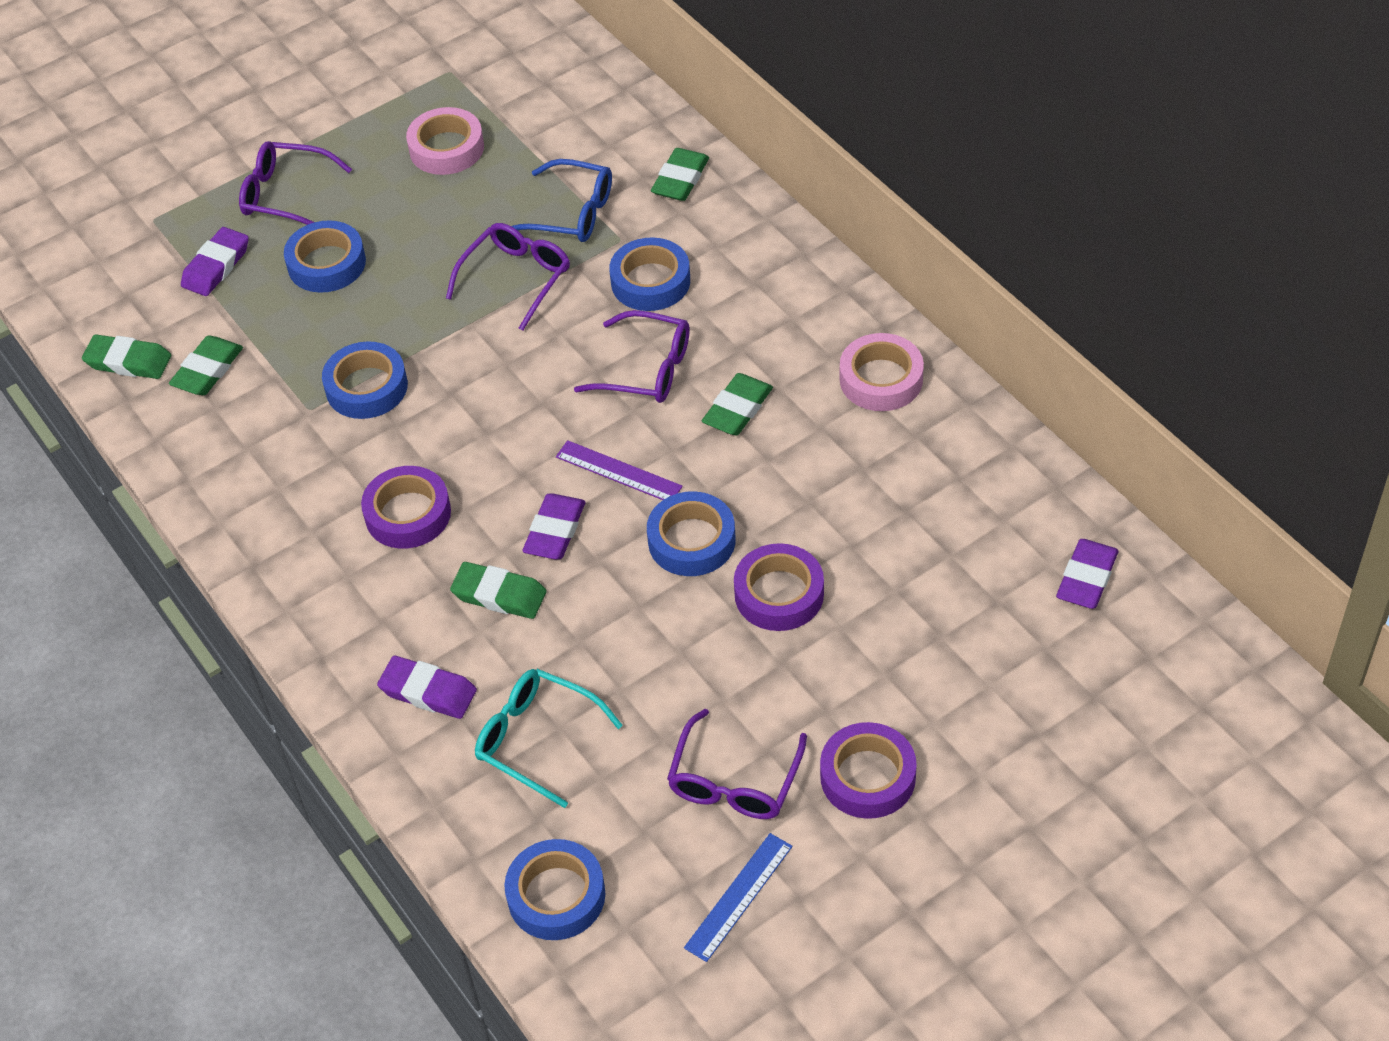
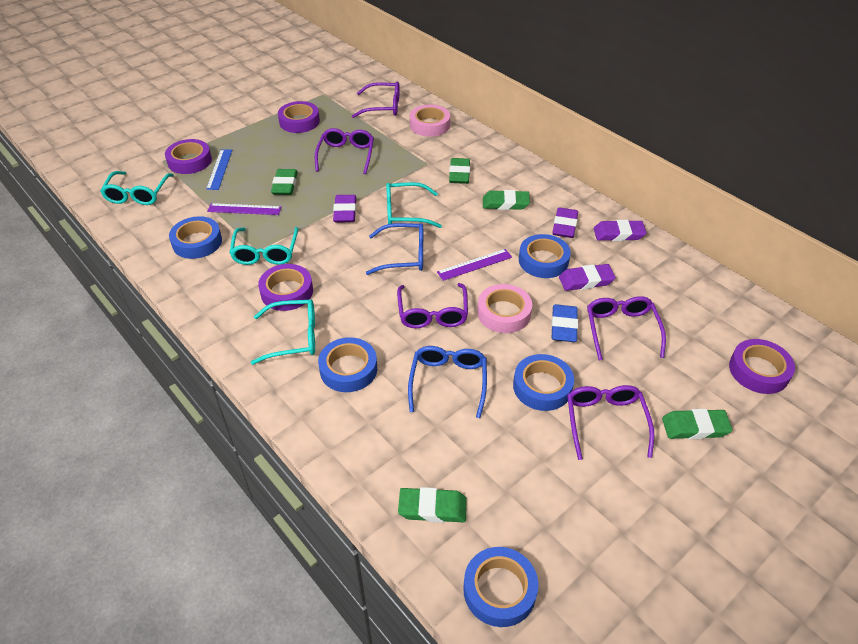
blue eraser: none = 0 -> [551,304,578,342] = 1
blue glasses: [512,159,612,242] = 1 -> [366,223,423,275] [408,346,487,418] = 2
purple glasses: [239,141,352,225] [446,223,570,331] [574,310,690,403] [667,709,807,819] = 4 -> [315,128,374,174] [352,81,400,118] [397,283,468,328] [567,385,654,460] [587,296,666,360] = 5
purple ruler: [556,440,683,500] = 1 -> [207,203,281,215] [437,249,512,281] = 2
purple tape: [361,466,451,549] [734,543,824,631] [820,722,917,819] = 3 -> [165,139,212,174] [258,264,313,311] [278,101,320,133] [729,339,795,394] = 4
turquoise glasses: [475,669,623,808] = 1 -> [100,171,174,205] [229,227,298,265] [251,299,315,365] [386,182,442,228] = 4

